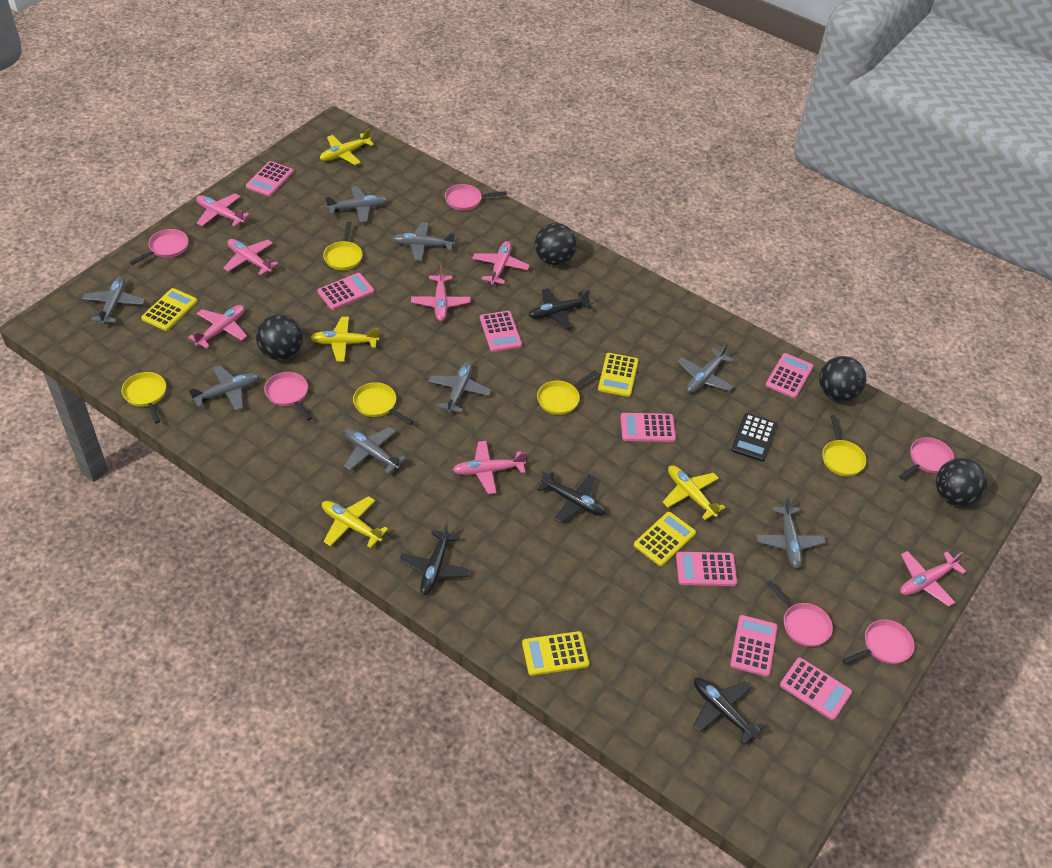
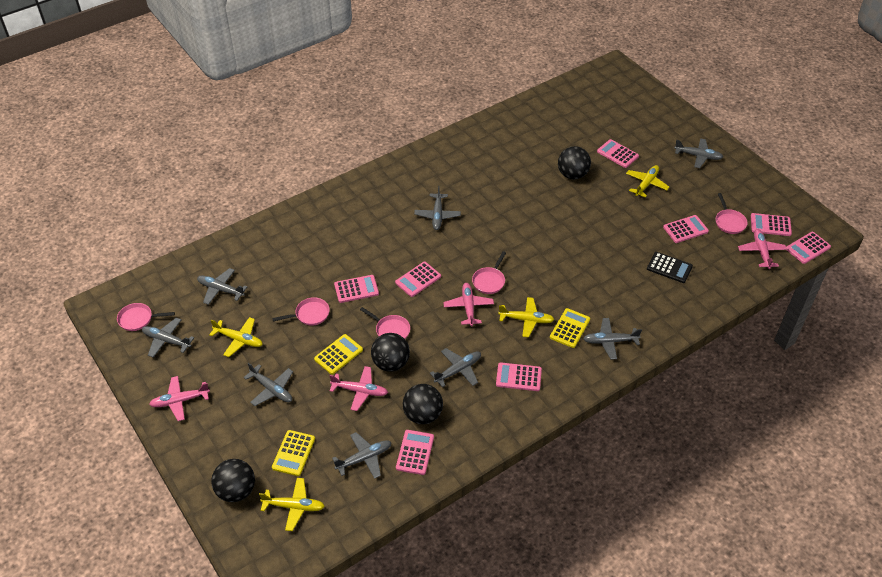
black plane: [399,522,470,595] [529,288,592,330] [537,470,606,523] [693,678,765,745] = 4 -> none = 0
pink pan: [130,229,188,265] [264,372,312,421] [445,184,507,211] [767,580,833,647] [842,619,915,665] [899,437,954,480] = 6 -> [117,303,175,331] [272,297,330,326] [360,307,410,339] [472,251,506,294] [716,193,748,234] = 5
pink plane: [188,305,247,349] [196,194,250,227] [223,239,279,275] [411,265,471,321] [453,441,527,494] [472,241,530,285] [900,551,966,606] = 7 -> [149,376,210,421] [329,366,388,411] [443,283,494,326] [738,229,787,269] = 4
yellow calculator: [141,288,197,331] [522,631,589,676] [598,353,638,397] [634,512,696,566] = 4 -> [272,430,315,476] [314,334,363,375] [550,308,590,348] = 3
yellow pan: [122,372,166,423] [323,221,363,270] [353,382,413,425] [537,370,598,415] [822,415,866,476] = 5 -> none = 0

